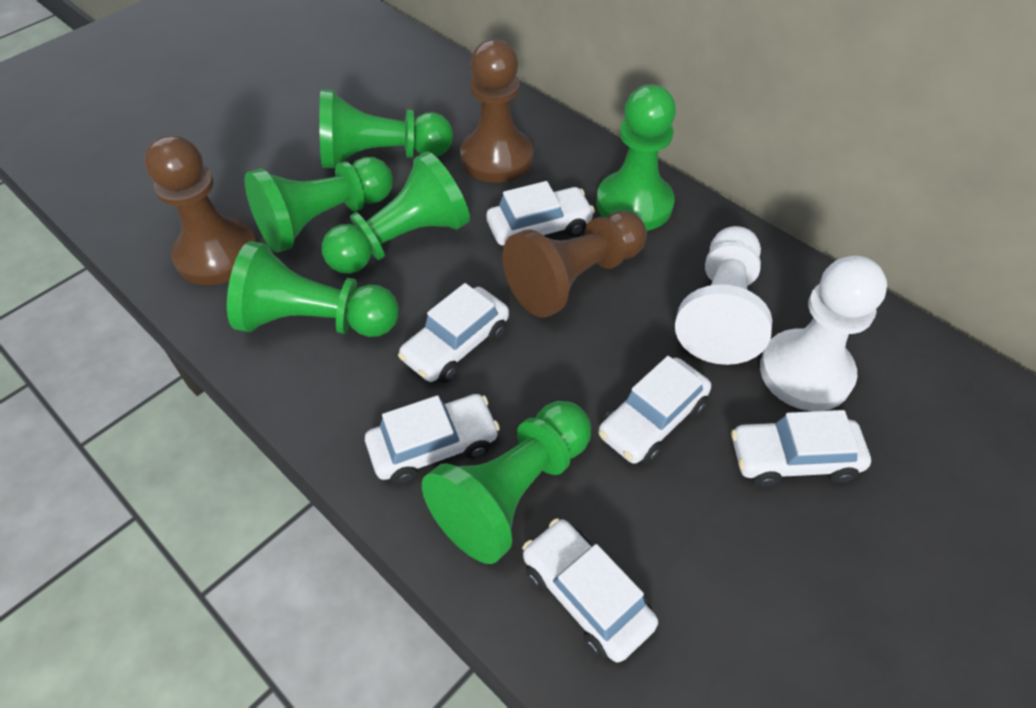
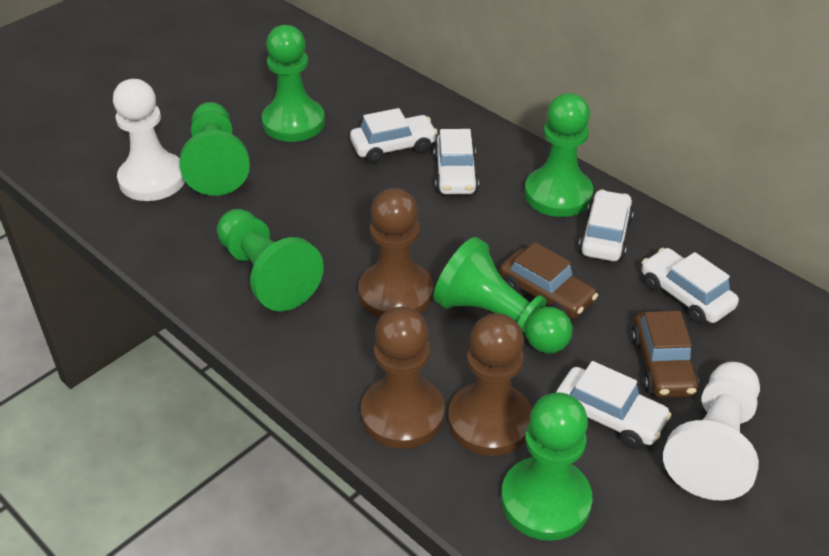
brown car: none = 0 -> [499,242,598,319] [631,311,699,398] = 2
white car: [365,394,500,485] [398,283,509,383] [486,181,595,246] [522,518,658,662] [598,356,711,464] [731,410,871,487] = 6 -> [350,108,438,163] [433,129,479,194] [556,361,672,449] [578,190,634,261] [642,248,739,324] = 5

